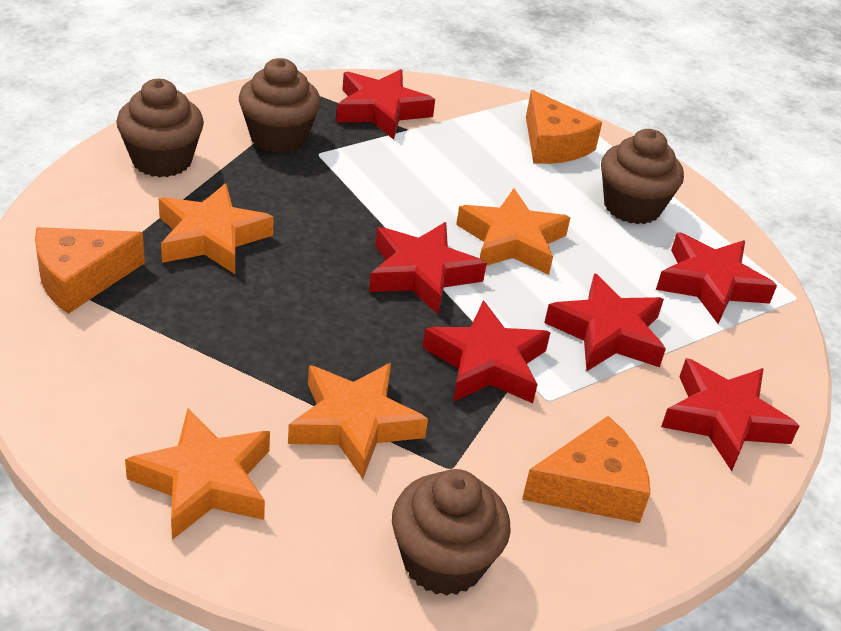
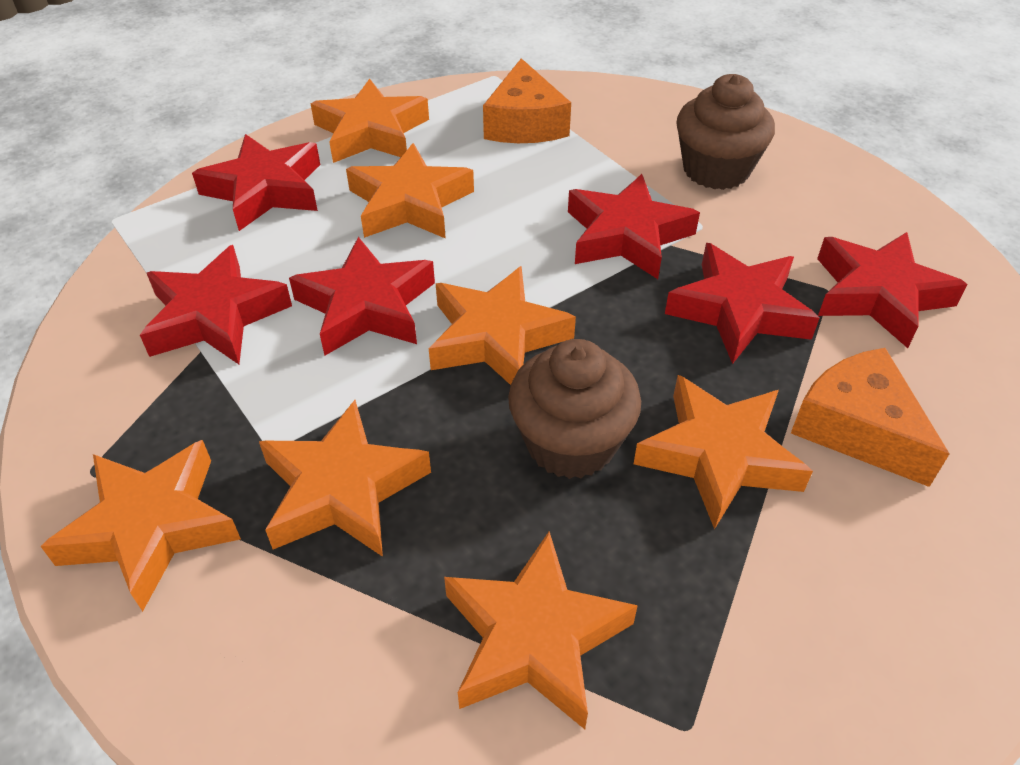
brown cupcake: [116,79,204,177] [239,58,321,153] [392,469,511,596] [601,129,684,224] = 4 -> [508,339,641,479] [676,74,775,190] = 2
orange cheese: [35,227,145,314] [522,416,651,523] [526,90,602,164] = 3 -> [483,58,571,143] [791,348,950,487] = 2
orange star: [125,408,270,540] [159,184,274,274] [288,363,428,479] [456,188,571,275] = 4 -> [40,440,241,612] [259,400,431,557] [311,79,429,163] [346,143,474,239] [429,266,576,385] [444,532,638,729] [634,375,813,529] = 7

